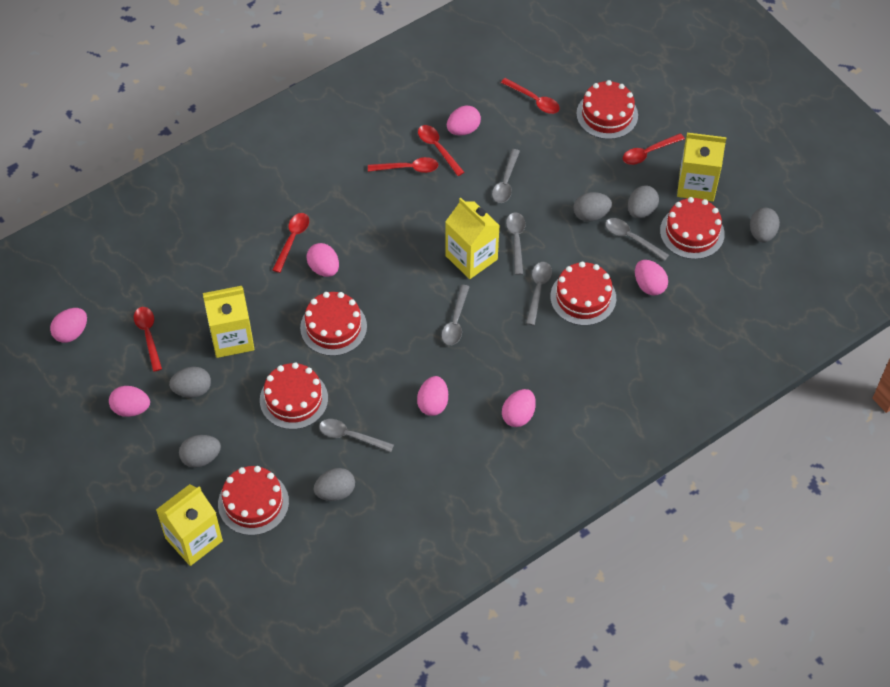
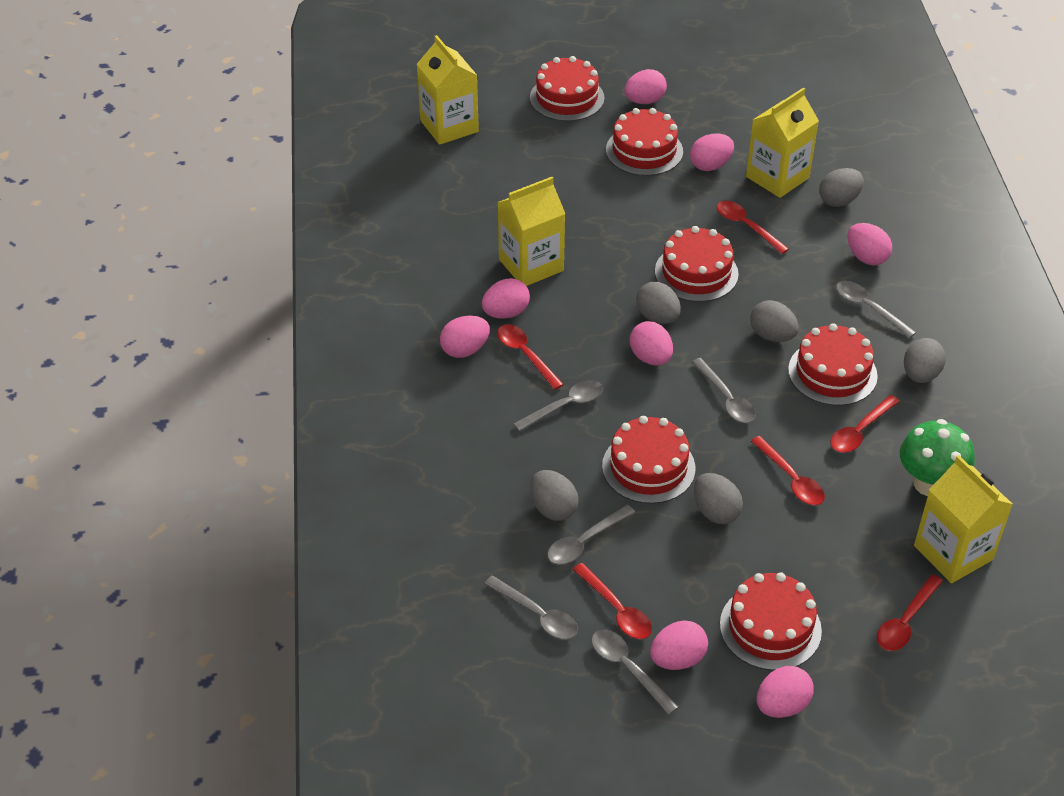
green mushroom: none = 0 -> [900,419,975,496] = 1
pink egg: [50,308,87,343] [109,386,150,417] [307,243,339,277] [417,376,448,416] [447,106,481,136] [502,389,536,427] [635,260,668,296] = 7 -> [440,316,490,358] [482,278,530,319] [625,69,667,104] [630,321,673,366] [650,620,708,670] [690,133,734,171] [757,666,813,718] [848,223,892,266] = 8

